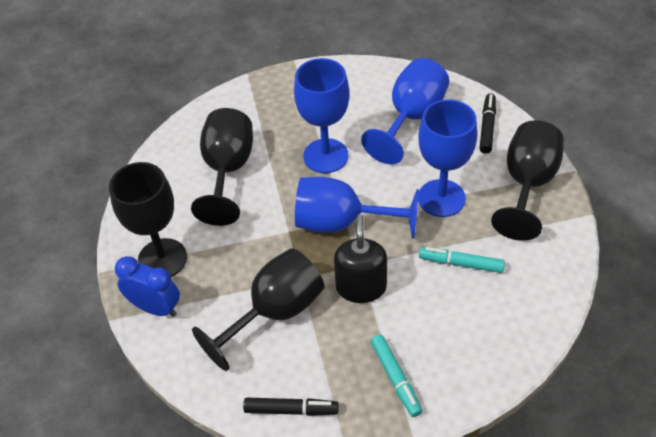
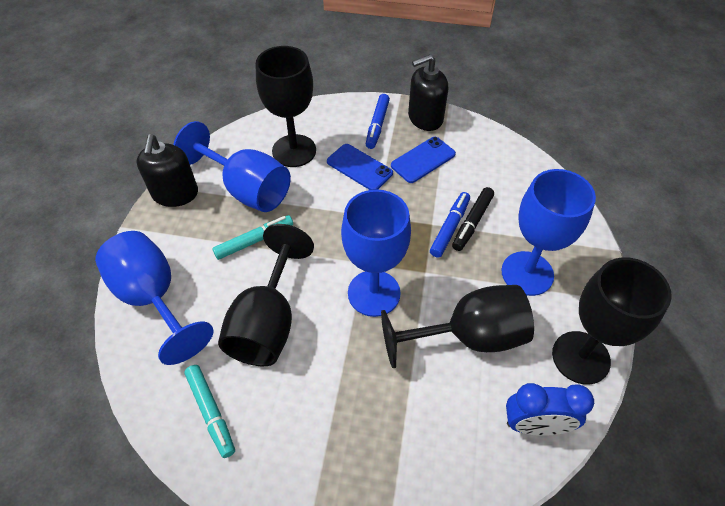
black marker: [243,398,339,416] [479,94,496,154] = 2 -> [452,187,494,251] = 1
black soap dispenser: [334,215,387,303] = 1 -> [137,134,198,207] [408,54,448,131] = 2
blue marker: none = 0 -> [366,94,390,149] [430,192,470,258] = 2
blue phone: none = 0 -> [327,144,393,190] [391,137,456,183] = 2

